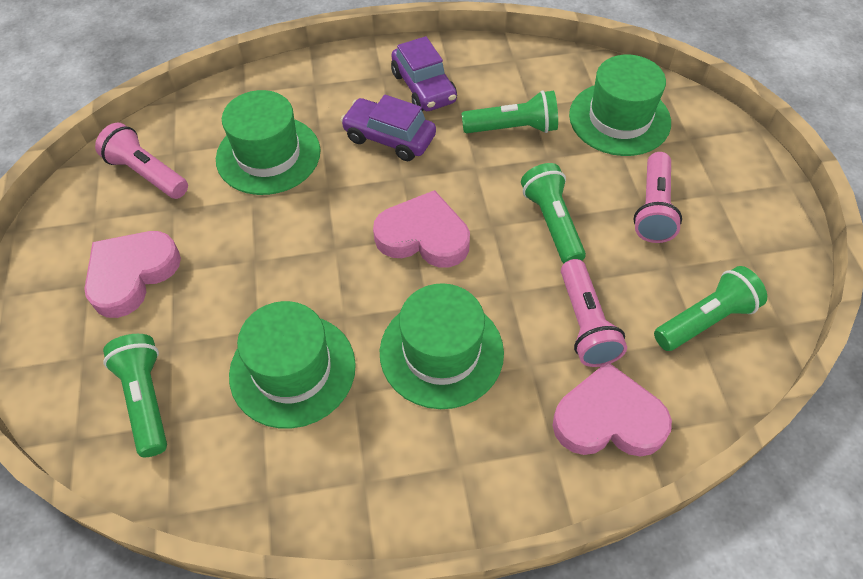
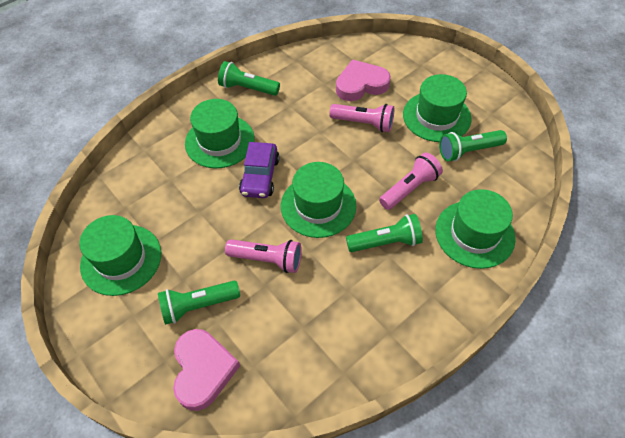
green hat: [216,90,320,195] [229,301,356,429] [380,283,504,409] [569,55,671,156] = 4 -> [79,215,161,296] [185,99,255,168] [281,162,356,238] [403,74,472,142] [435,189,516,269] = 5
pink heart: [84,231,181,318] [373,190,470,268] [552,361,672,457] = 3 -> [173,329,240,411] [336,60,391,101] = 2
purple car: [341,95,436,161] [391,36,457,111] = 2 -> [239,142,279,198] = 1

